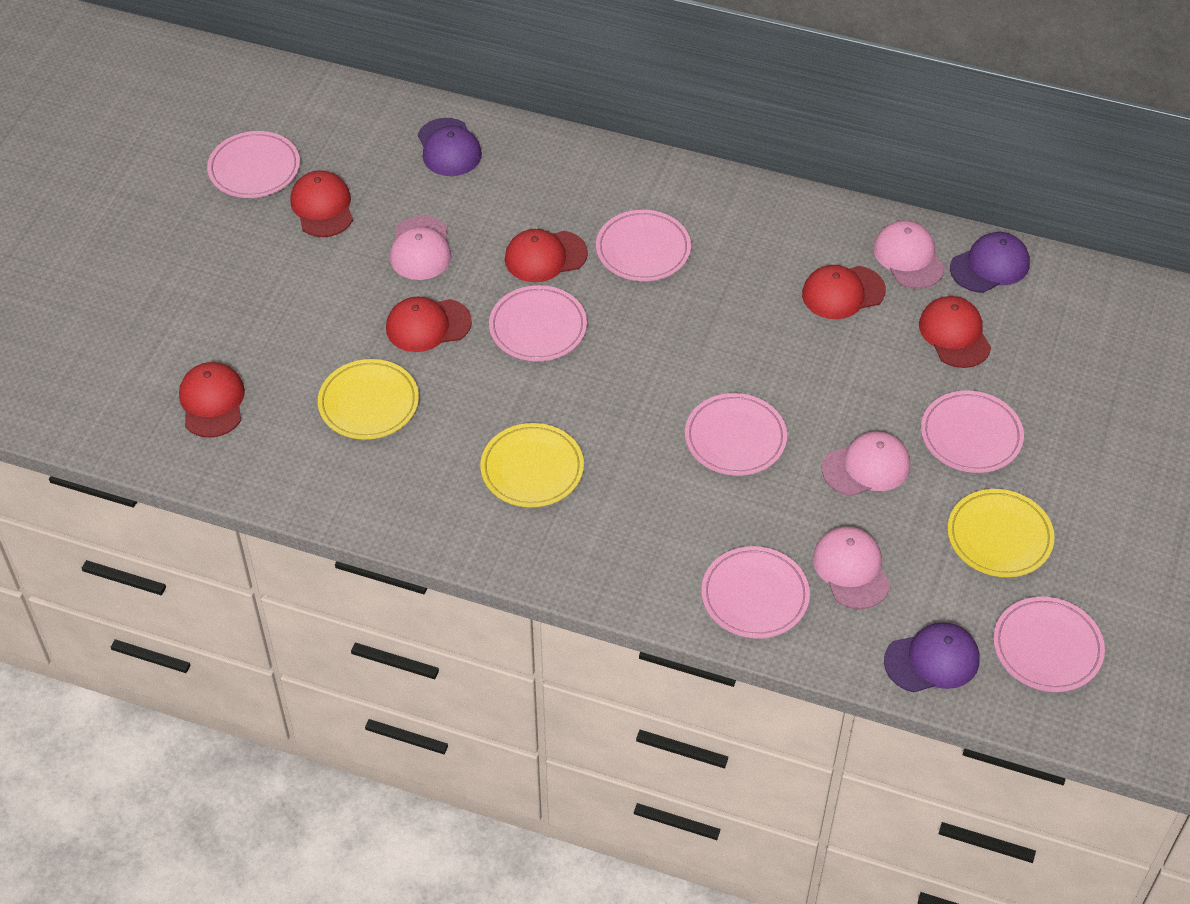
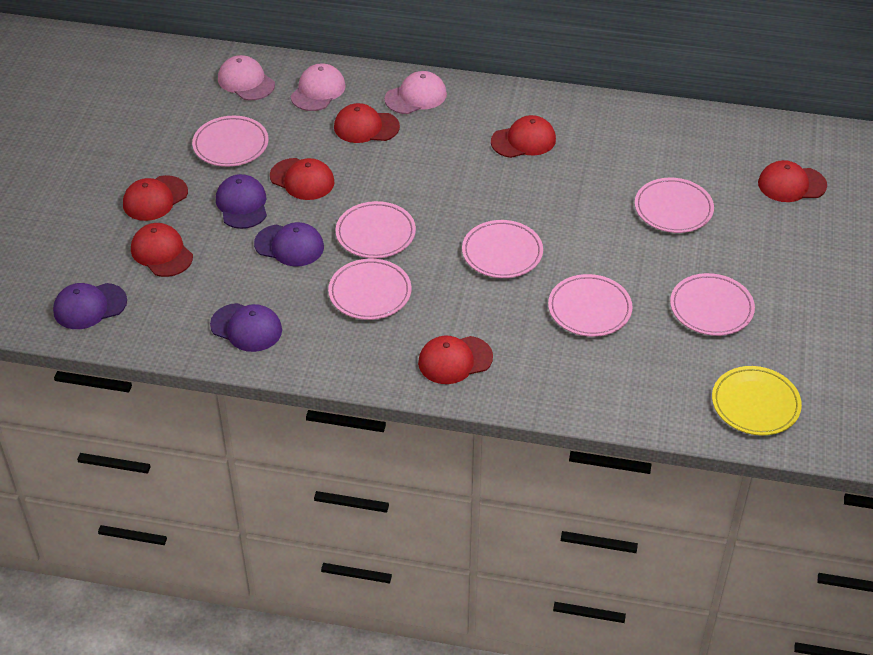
pink cap: [390,216,452,280] [813,526,891,609] [822,431,910,496] [873,220,945,289] = 4 -> [218,55,275,101] [291,63,346,111] [385,71,447,114] = 3
purple cap: [418,118,482,176] [884,622,979,692] [950,232,1030,293] = 3 -> [53,283,127,329] [210,303,282,352] [216,174,267,229] [254,222,324,267] = 4
red cap: [179,362,245,437] [290,170,353,237] [386,297,472,352] [505,229,588,282] [802,265,886,319] [919,296,991,368] = 6 -> [123,175,188,221] [131,223,193,277] [270,158,334,200] [334,103,400,143] [418,336,493,384] [491,115,556,158] [758,160,827,202] = 7
yellow plate: [318,359,419,440] [480,423,584,507] [947,489,1055,577] = 3 -> [712,366,802,435] = 1

